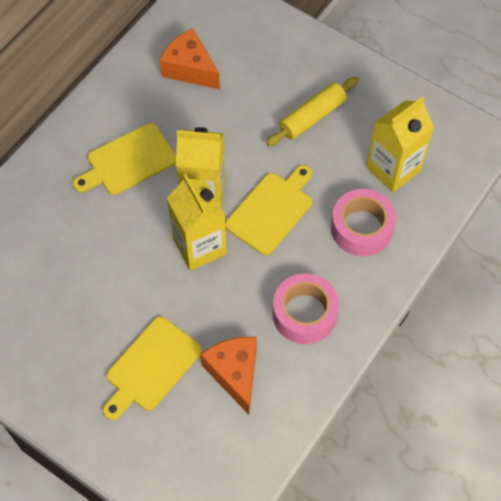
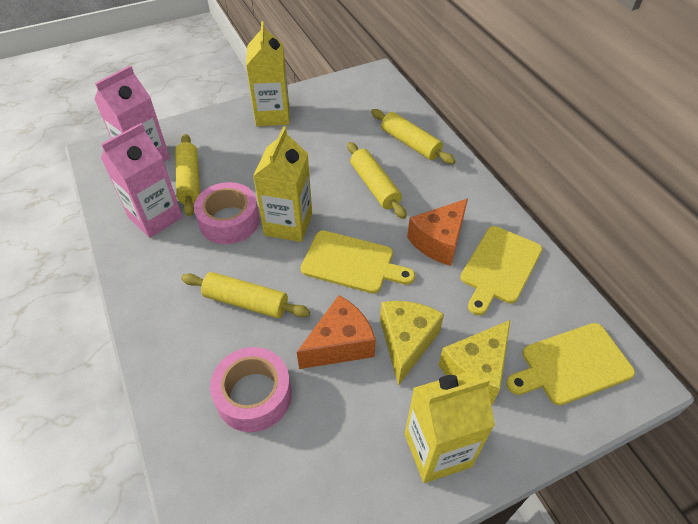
pink carton: none = 0 -> [94,66,170,162] [101,123,182,238] = 2
yellow cheese: none = 0 -> [380,301,444,386] [438,320,510,405] = 2
yellow rolling pin: [266,77,358,146] = 1 -> [175,134,200,216] [181,272,310,318] [347,142,407,219] [371,109,455,164] = 4

